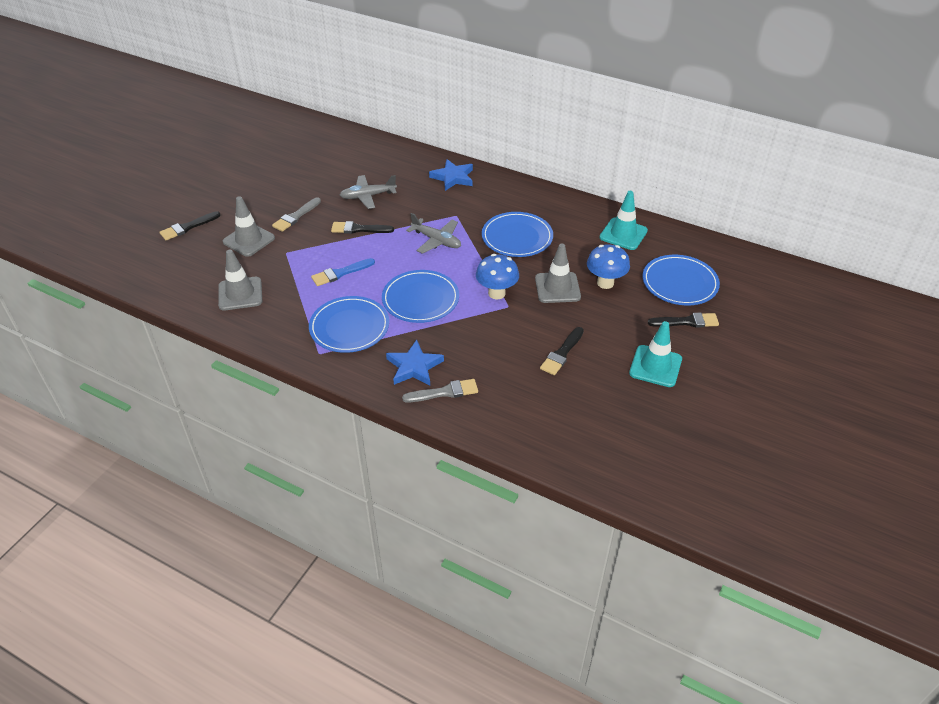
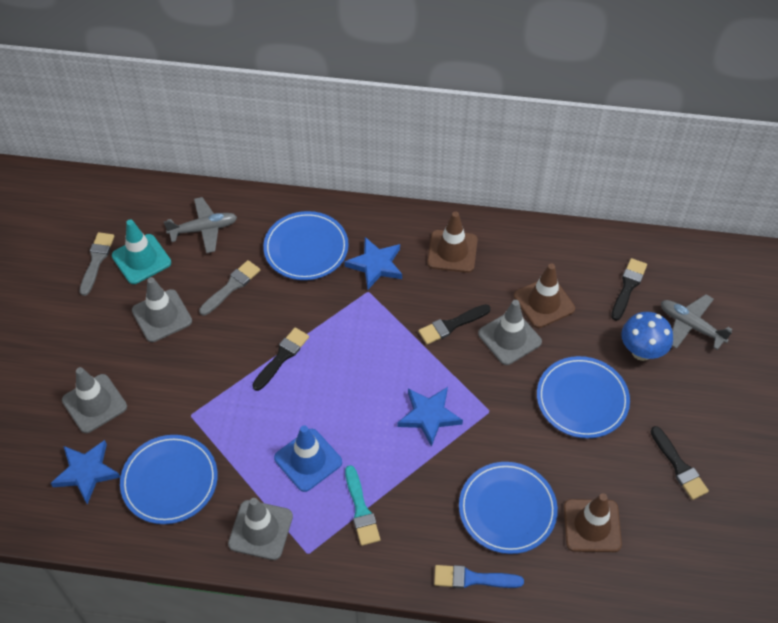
blue mushroom: [476,254,519,299] [587,244,630,289] = 2 -> [621,312,673,361] = 1
blue star: [386,340,444,386] [429,159,473,191] = 2 -> [51,440,120,504] [344,237,402,290] [397,387,463,447] = 3
blue traffic cone: none = 0 -> [274,425,342,492] = 1
brown traffic cone: none = 0 -> [427,211,478,273] [514,264,575,328] [564,493,622,552] = 3
grey traffic cone: [218,250,262,310] [223,196,275,257] [535,244,581,303] = 3 -> [62,367,127,433] [132,277,192,342] [228,498,293,560] [478,300,542,365] = 4
turquoise brush: none = 0 -> [345,465,380,546] = 1
turquoise traffic cone: [599,191,648,250] [629,321,682,387] = 2 -> [112,219,171,284] = 1

